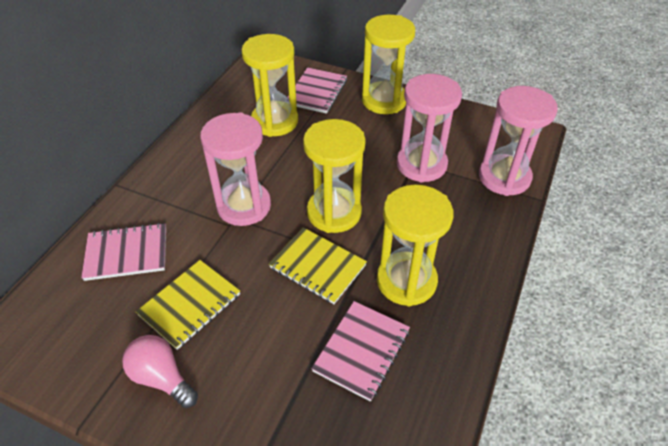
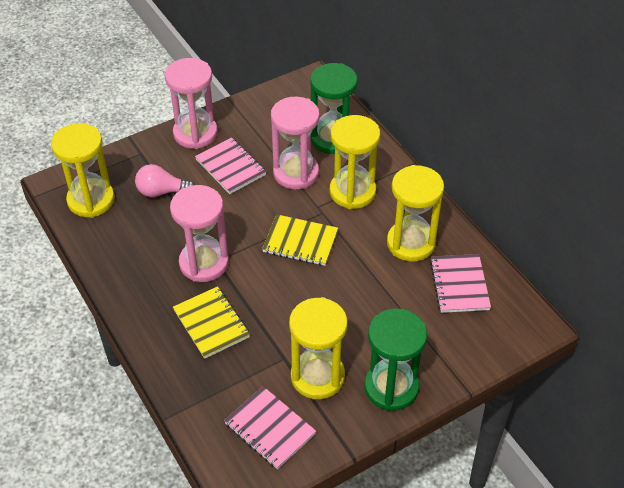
green hourglass: none = 0 -> [310,63,358,154] [364,309,427,411] = 2

